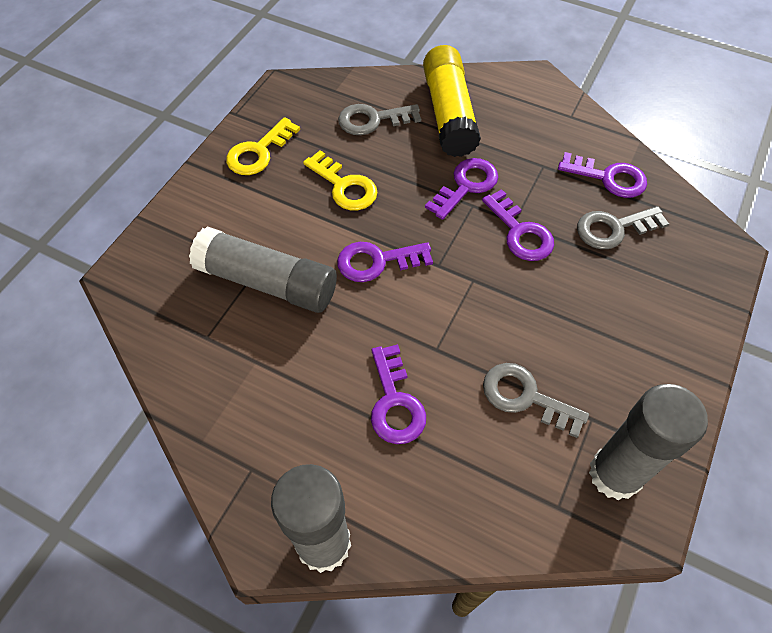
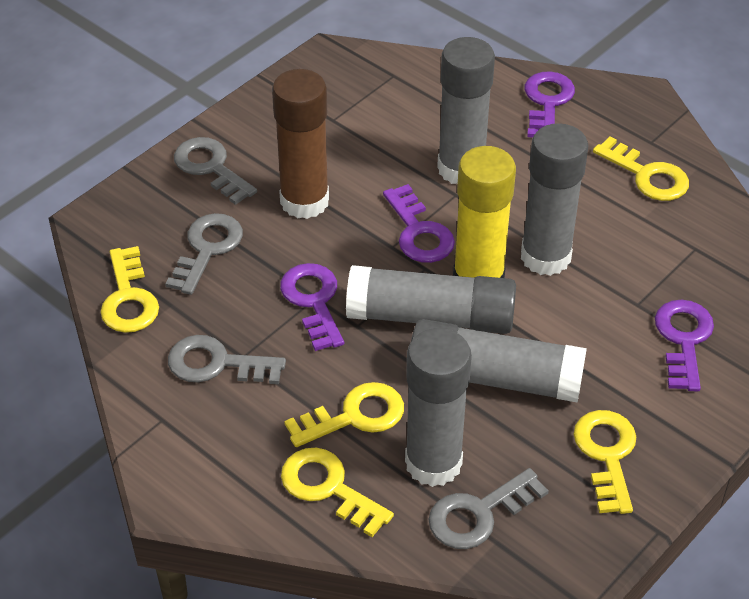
brown glue stick: none = 0 -> [272,69,329,219] = 1
grey glue stick: [189,226,337,313] [271,464,351,573] [589,384,708,500] = 3 -> [346,265,516,334] [405,328,472,487] [411,319,587,403] [437,37,495,184] [521,123,588,276] = 5
grey key: [338,104,421,135] [483,363,589,438] [577,206,669,249] = 3 -> [165,213,243,295] [168,335,286,384] [174,137,257,205] [428,468,549,549] = 4
purple key: [337,242,433,282] [371,344,426,444] [425,158,498,220] [482,189,554,261] [558,152,647,198] = 5 -> [280,263,344,351] [383,184,455,263] [524,71,575,137] [655,300,714,391] = 4
yellow key: [226,117,300,175] [303,150,377,210] = 2 -> [100,246,159,333] [281,448,394,537] [284,382,404,447] [573,410,636,514] [593,136,689,201] = 5

